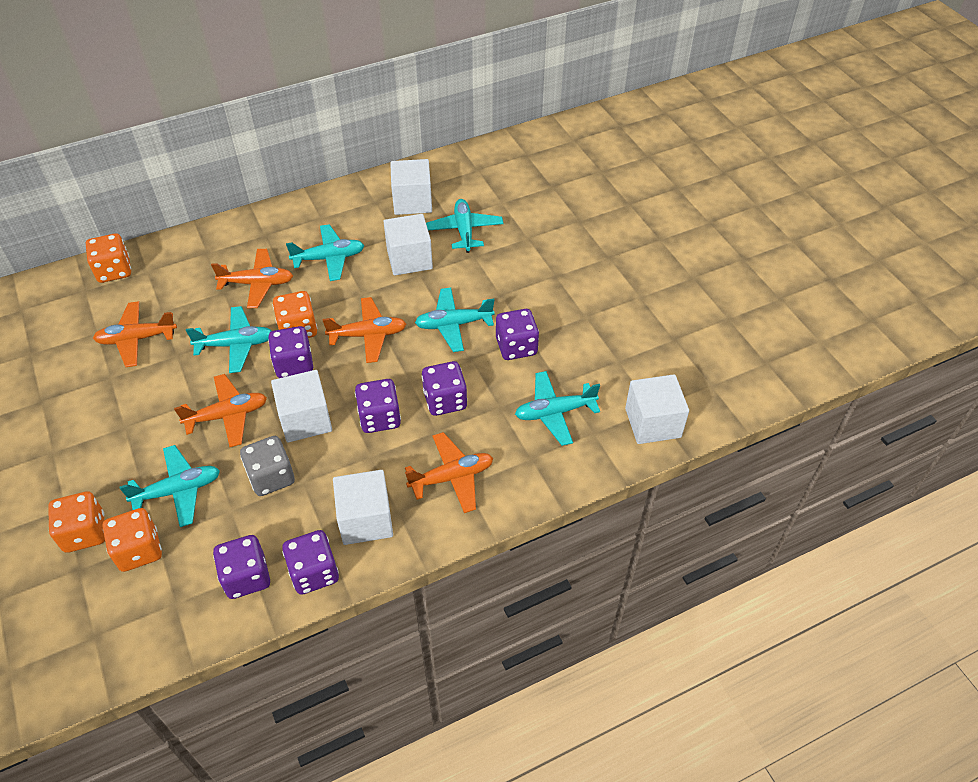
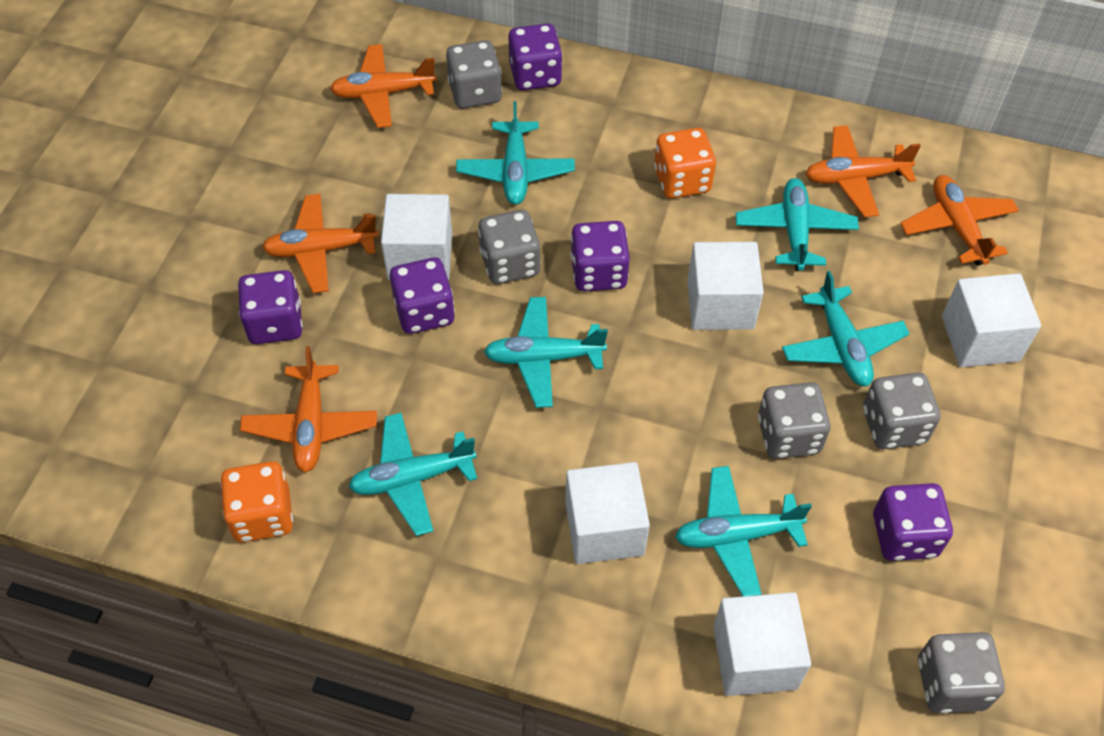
grey dice: [240,436,295,496] = 1 -> [446,40,502,109] [478,210,540,284] [758,382,830,459] [863,373,940,449] [918,632,1005,713] = 5
orange dice: [48,491,105,553] [86,233,131,283] [103,508,162,572] [273,291,317,338] = 4 -> [221,461,293,542] [654,128,716,199] = 2
purple dice: [213,535,270,599] [268,326,313,378] [282,530,339,595] [355,379,401,433] [422,361,467,416] [496,309,539,360] = 6 -> [238,270,303,344] [390,258,455,334] [508,24,562,90] [571,221,630,291] [873,483,953,561] = 5

